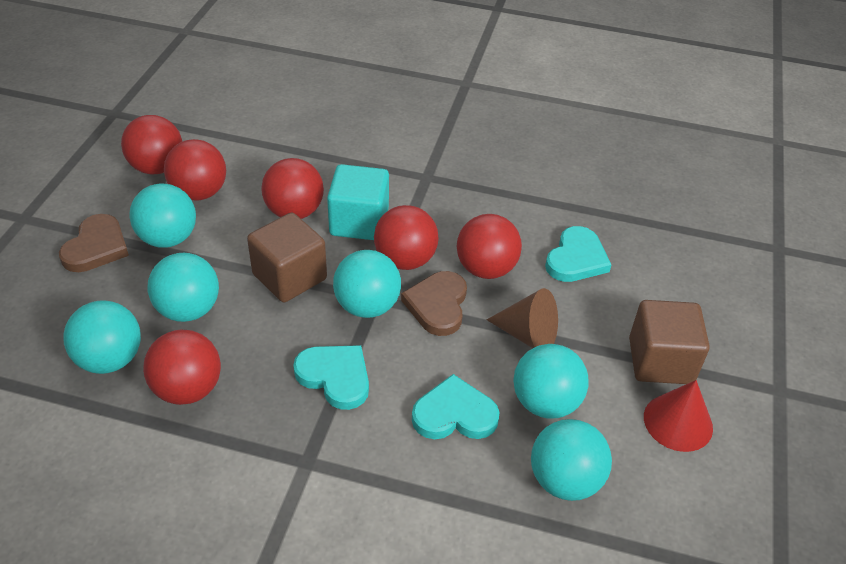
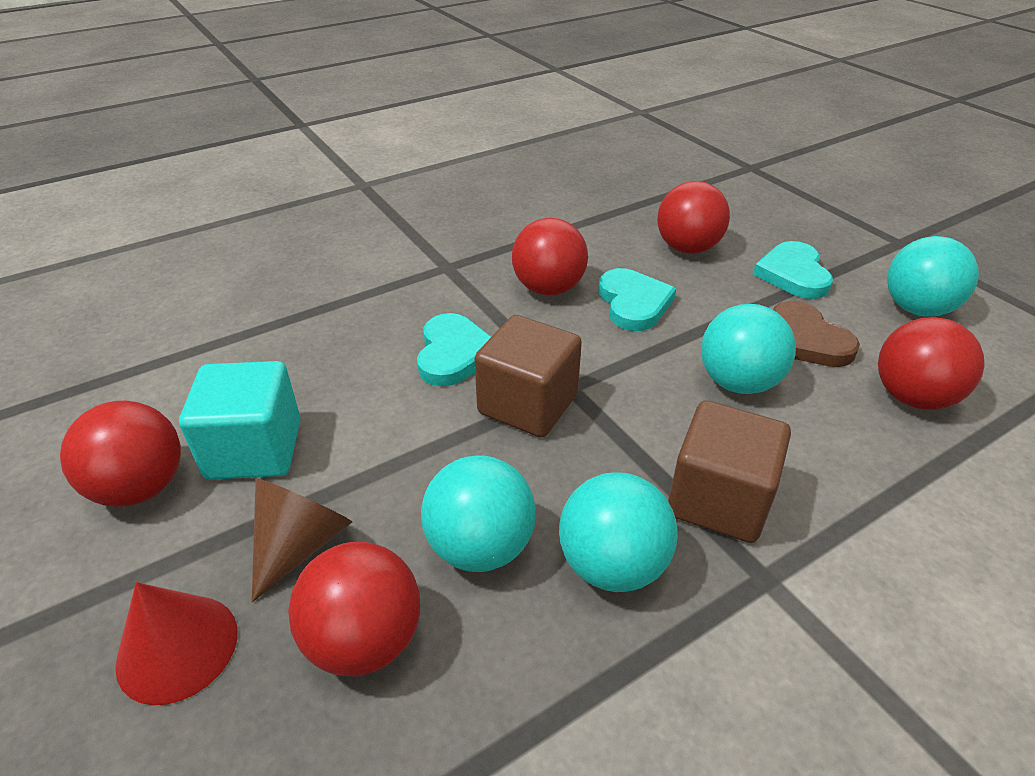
brown heart: [59,214,129,272] [401,271,467,336] = 2 -> [773,301,860,367] = 1
red ball: [121,115,182,175] [143,330,221,405] [164,139,226,201] [261,158,324,219] [374,205,439,270] [457,214,522,279] = 6 -> [60,401,181,507] [288,542,420,677] [512,218,588,296] [657,181,730,254] [878,317,985,410] = 5
turquoise ball: [63,300,141,374] [129,183,196,248] [148,253,219,322] [333,250,401,318] [513,344,589,419] [531,419,612,501] = 6 -> [421,455,535,572] [559,472,678,592] [701,304,796,394] [887,236,979,317] = 4

